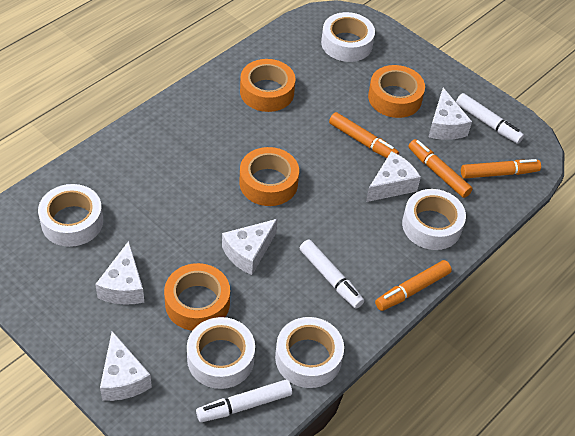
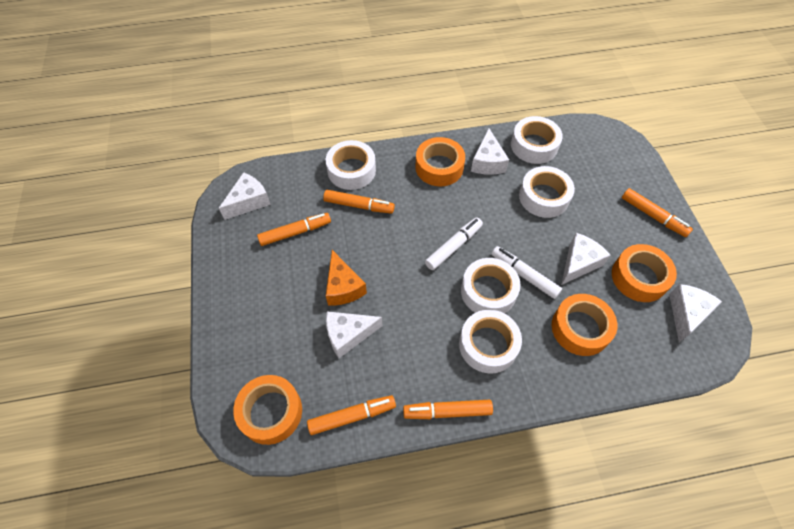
orange cheese: none = 0 -> [326,250,367,306] = 1
orange marker: [329,112,399,158] [375,260,452,311] [408,139,473,198] [461,159,541,179] = 4 -> [257,213,331,246] [307,395,396,435] [323,190,395,214] [403,400,493,419] [622,188,693,237] = 5
white marker: [196,380,292,422] [300,240,364,309] [456,93,524,144] = 3 -> [425,217,483,270] [491,246,562,299] = 2

